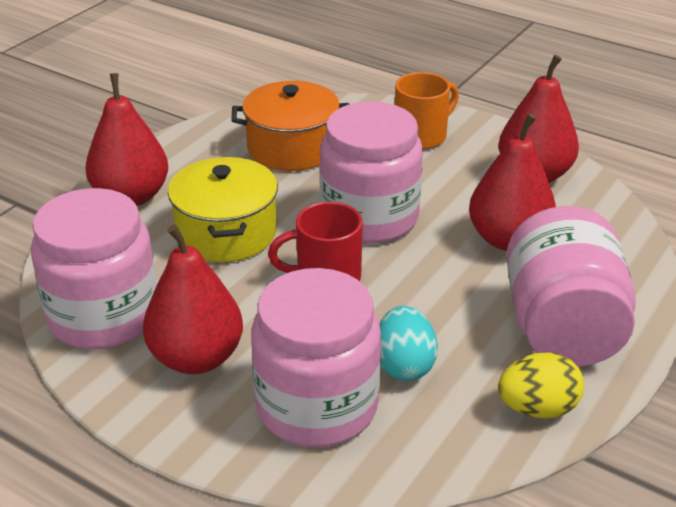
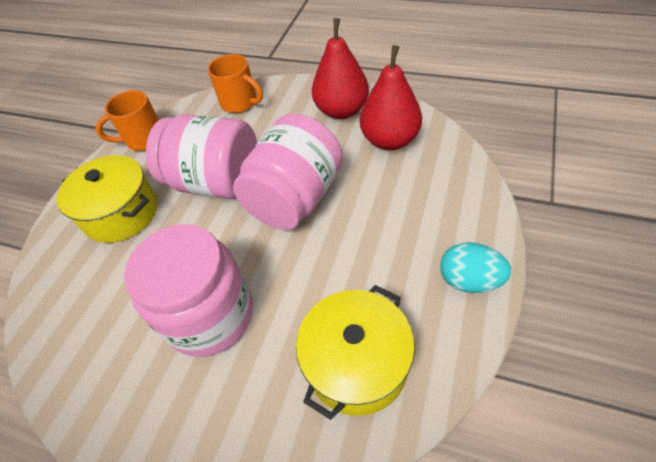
orange mug: [395,72,459,149] = 1 -> [95,90,159,151] [208,54,263,113] = 2
orange pot: [231,81,349,171] = 1 -> none = 0
pink jar: [31,188,157,349] [251,268,381,447] [319,101,423,244] [506,206,636,367] = 4 -> [124,224,253,357] [146,114,257,199] [233,114,343,230] = 3
red mug: [268,202,363,281] = 1 -> none = 0
red pear: [85,73,168,206] [143,224,243,374] [469,113,556,251] [499,55,579,183] = 4 -> [312,18,369,119] [360,45,422,150] = 2
yellow egg: [498,352,584,419] = 1 -> none = 0
yellow pot: [168,157,278,262] = 1 -> [57,155,157,243] [296,285,415,420] = 2

